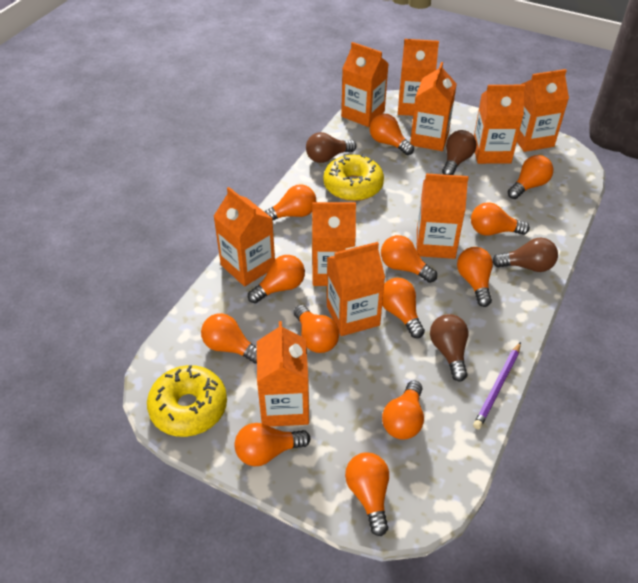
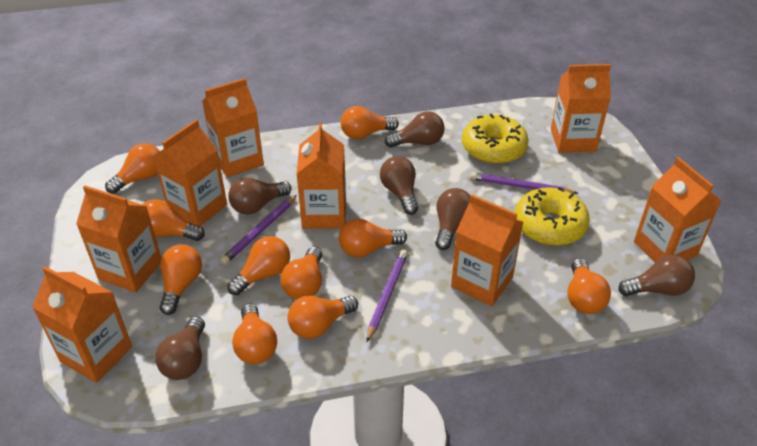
brown light bulb: [306,132,356,163] [430,314,468,382] [442,130,476,175] [492,238,558,272] = 4 -> [155,316,205,380] [228,178,291,215] [380,156,418,215] [384,111,445,148] [435,188,470,250] [618,255,695,296] = 6
orange carton: [213,187,275,287] [257,321,309,427] [312,202,356,286] [327,242,385,336] [341,42,389,127] [398,39,439,116] [410,62,457,151] [417,173,469,259] [474,85,525,164] [517,69,569,152] = 10 -> [32,266,132,383] [76,186,161,293] [153,119,227,227] [202,78,264,178] [296,123,346,229] [451,194,523,306] [551,64,611,153] [634,157,721,263] = 8
orange light bulb: [201,313,257,364] [234,423,310,466] [248,255,305,304] [264,184,316,220] [294,305,339,353] [345,452,389,536] [369,114,414,155] [381,235,437,283] [382,278,425,338] [382,380,424,440] [457,247,493,307] [471,202,530,236] [508,155,553,199] = 13 -> [105,143,160,194] [142,199,204,241] [160,244,202,315] [227,236,290,295] [232,304,277,364] [281,247,322,300] [288,296,358,339] [339,219,407,258] [341,106,399,139] [567,258,611,314] = 10
purple pencil: [473,342,521,429] = 1 -> [221,195,297,264] [366,249,408,343] [470,172,578,194] = 3

